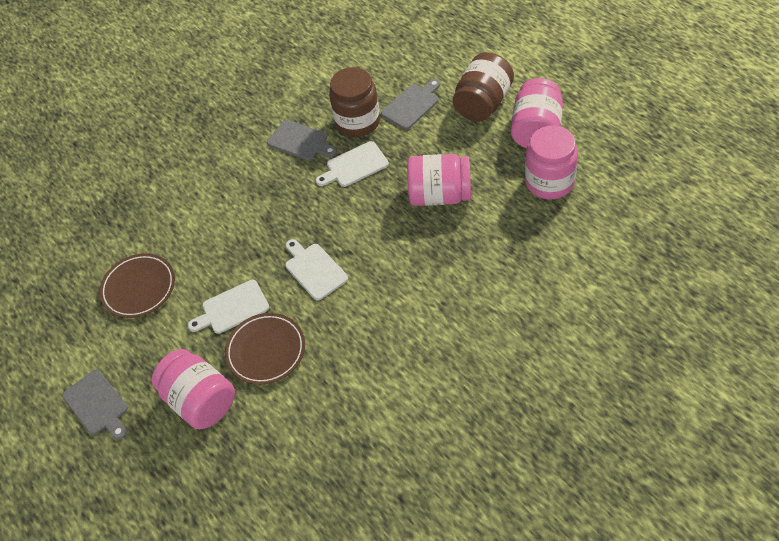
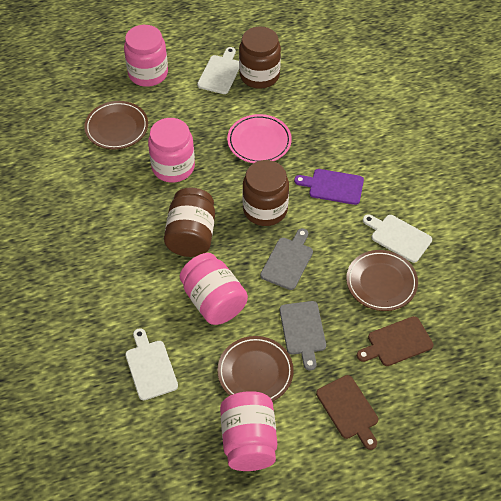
brown cutting board: none = 0 -> [316,375,378,450] [357,316,434,366] = 2
brown jar: [329,67,380,137] [453,52,514,122] = 2 -> [164,188,215,257] [239,26,281,89] [243,160,289,226] = 3
brown plate: [99,253,175,318] [225,313,305,385] = 2 -> [84,101,148,150] [217,336,294,402] [346,250,418,311] = 3
grey cutting board: [62,370,128,440] [267,120,337,160] [381,79,440,130] = 3 -> [260,228,313,290] [280,301,326,371] = 2
pink plate: none = 0 -> [227,114,292,163] = 1
purple cutting board: none = 0 -> [294,169,364,205] = 1

